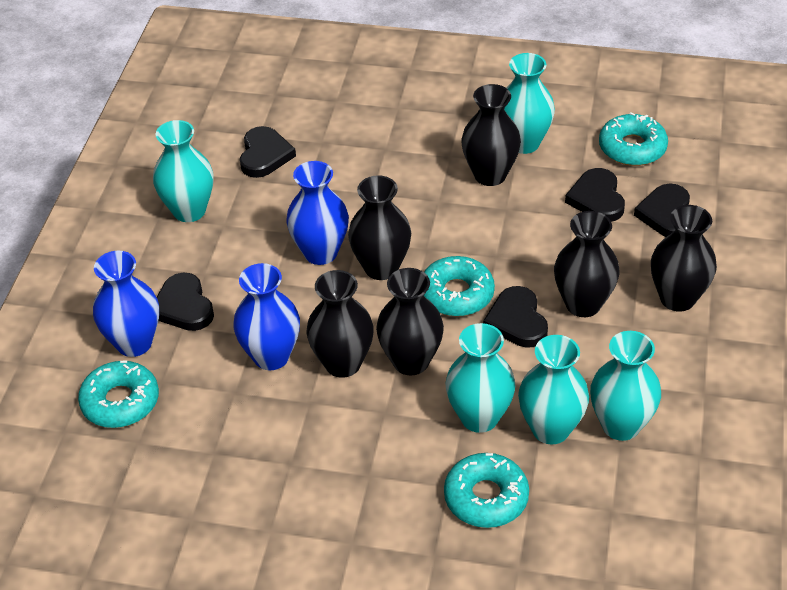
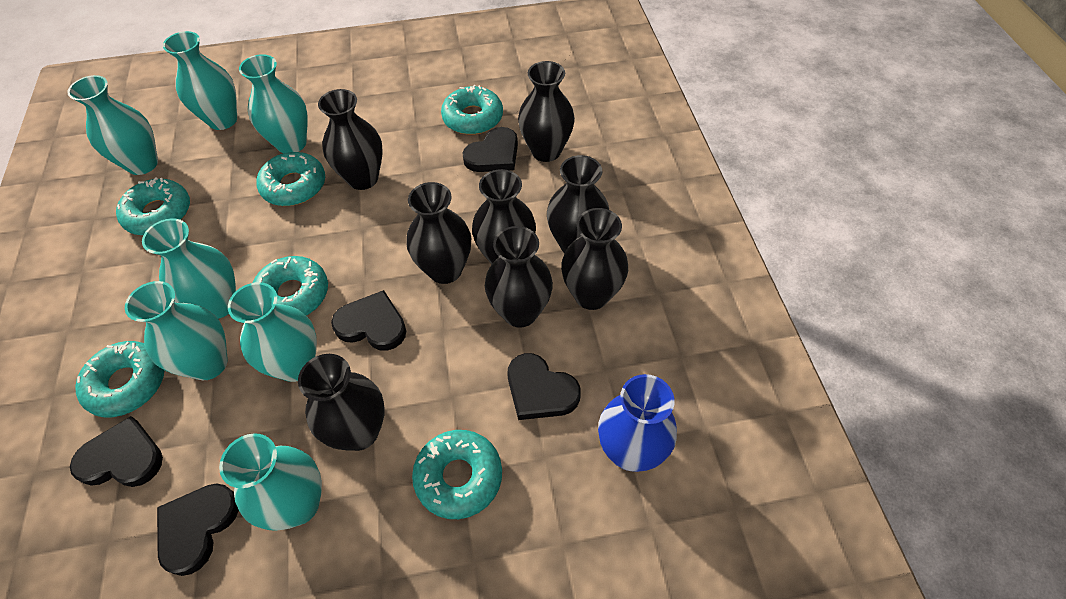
black vase: [306,270,374,378] [348,175,411,280] [376,268,444,375] [461,84,521,186] [554,211,620,317] [651,205,717,312] = 6 -> [298,354,385,451] [318,89,383,190] [406,182,471,284] [472,169,536,264] [485,226,553,328] [518,61,575,162] [547,155,609,253] [561,208,628,310] = 8
blue vase: [93,251,159,357] [233,263,300,370] [286,161,349,265] = 3 -> [598,374,677,472] = 1
turquoise donut: [78,360,159,428] [424,256,495,316] [444,453,529,528] [599,112,668,166] = 4 -> [75,341,164,417] [116,177,190,235] [253,256,328,316] [256,152,325,206] [412,430,502,519] [441,85,503,135] = 6
turquoise vase: [153,120,213,222] [446,323,516,433] [504,53,555,154] [518,335,589,445] [590,331,661,441] = 5 -> [68,75,158,175] [125,281,228,380] [142,218,236,319] [163,31,237,130] [219,433,322,531] [228,282,317,382] [239,54,308,153] = 7

